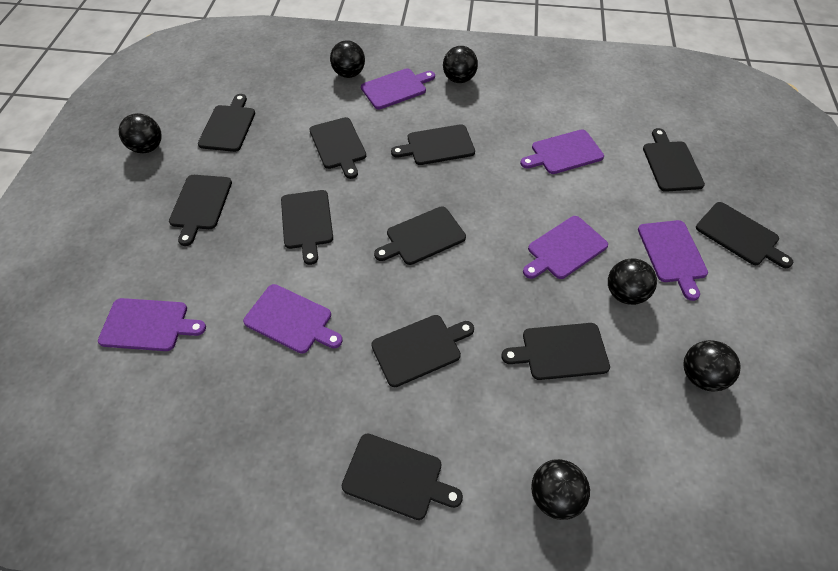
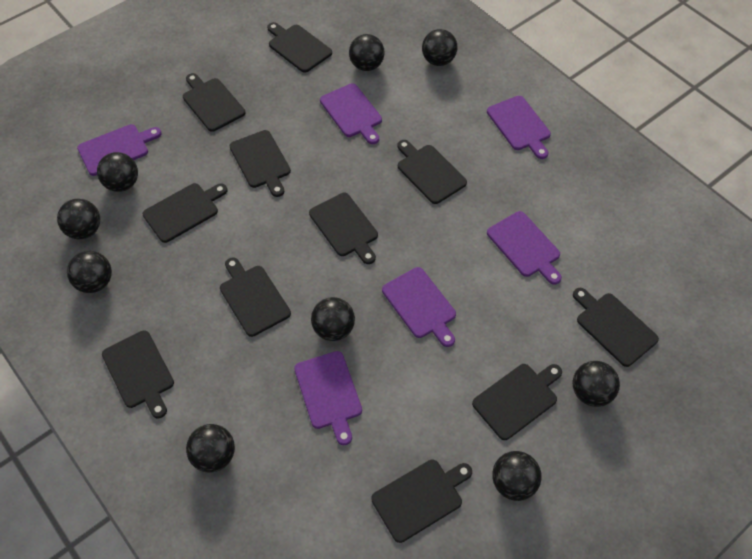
black ball: [119,113,162,153] [330,40,365,78] [443,46,478,83] [531,459,590,520] [608,259,657,305] [683,340,741,392] = 6 -> [57,199,100,239] [67,251,112,293] [97,152,138,192] [186,424,235,473] [311,297,355,341] [349,34,385,71] [422,29,457,66] [492,451,542,501] [572,361,620,407] = 9

